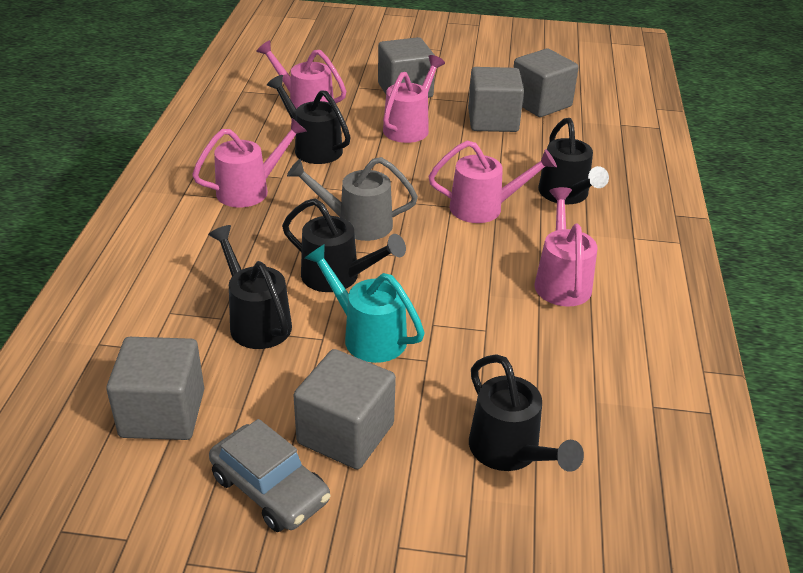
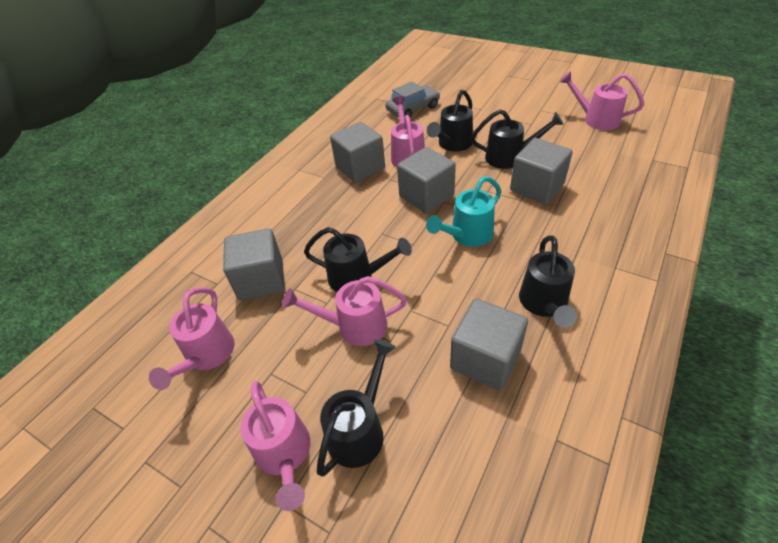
grey watering can: [287,157,418,241] = 1 -> none = 0

